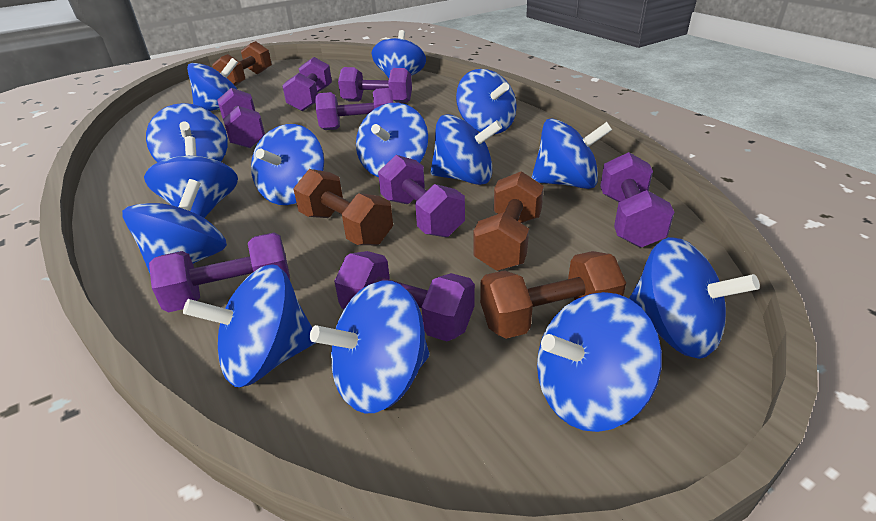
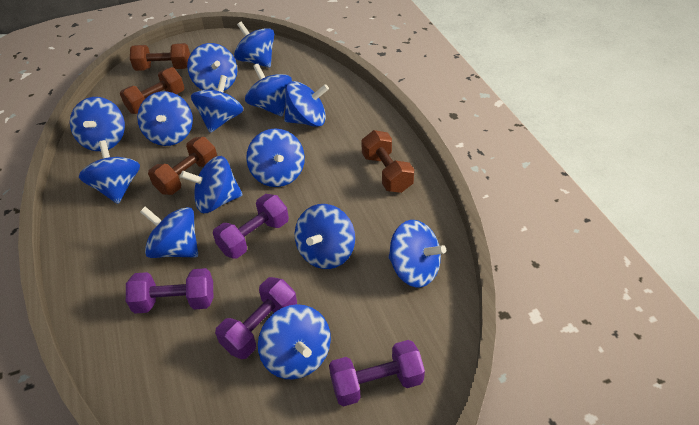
purple dumbbell: [149,233,290,312] [217,88,265,148] [282,57,332,111] [315,88,393,130] [334,251,475,341] [338,67,412,103] [378,155,465,237] [600,152,675,248] = 8 -> [126,268,213,314] [213,194,289,259] [215,277,297,359] [329,340,425,406] = 4

